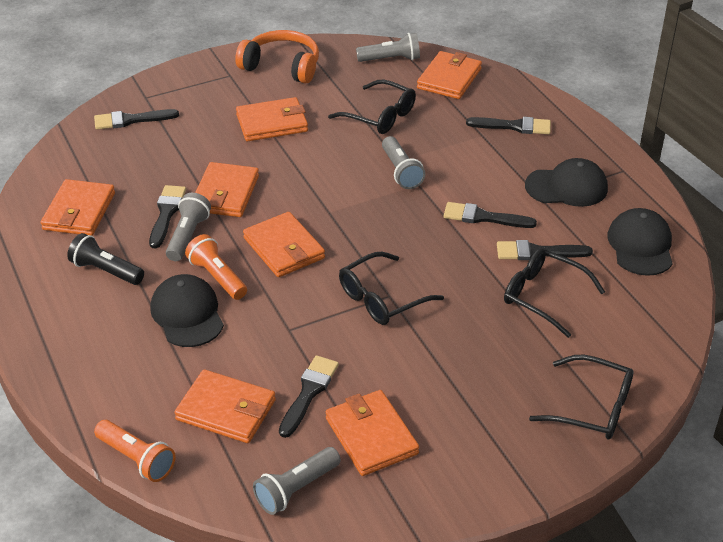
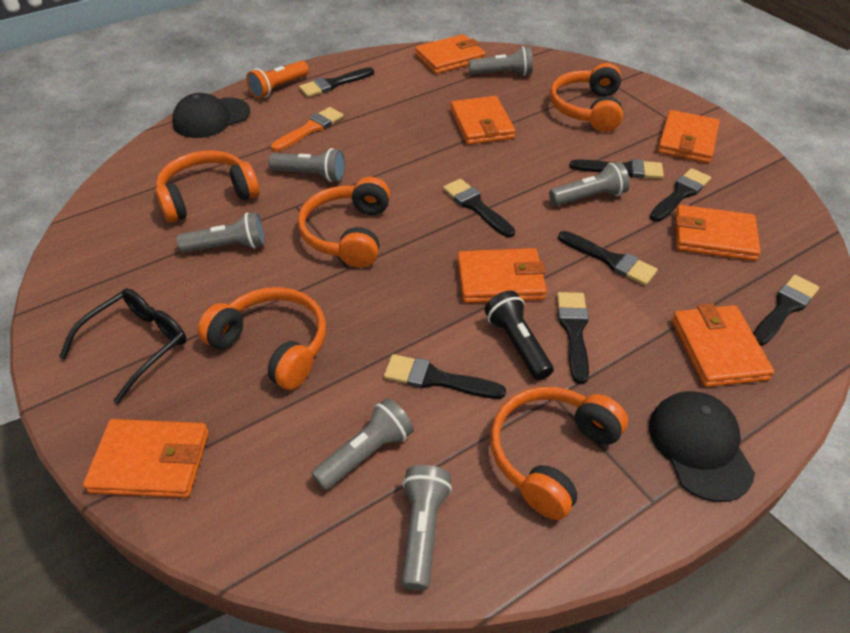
black brush: [94,109,179,130] [149,185,186,248] [279,355,339,438] [443,202,537,228] [466,117,551,134] [497,240,593,260] = 6 -> [299,67,374,97] [384,354,506,399] [443,179,515,238] [557,292,589,384] [558,231,658,286] [569,159,664,179] [650,168,711,222] [753,275,819,346] = 8
black cap: [150,274,224,347] [525,158,608,207] [607,208,673,276] = 3 -> [172,93,250,138] [649,391,755,502] = 2
black glasses: [328,79,416,134] [339,252,444,325] [504,248,605,338] [529,355,633,439] = 4 -> [59,288,186,404] = 1
grey flashlight: [166,193,211,261] [253,447,341,515] [356,33,420,62] [382,136,425,189] = 4 -> [177,212,265,253] [269,148,345,182] [311,398,414,491] [401,465,452,591] [469,46,533,76] [549,162,630,206] = 6
orange brush: none = 0 -> [271,107,344,152] = 1
orange flashlight: [94,420,176,482] [185,234,247,300] = 2 -> [246,61,309,99] = 1
orange headphones: [235,30,319,84] = 1 -> [155,150,259,223] [198,287,326,390] [298,177,390,267] [490,387,628,520] [550,63,623,132] = 5

